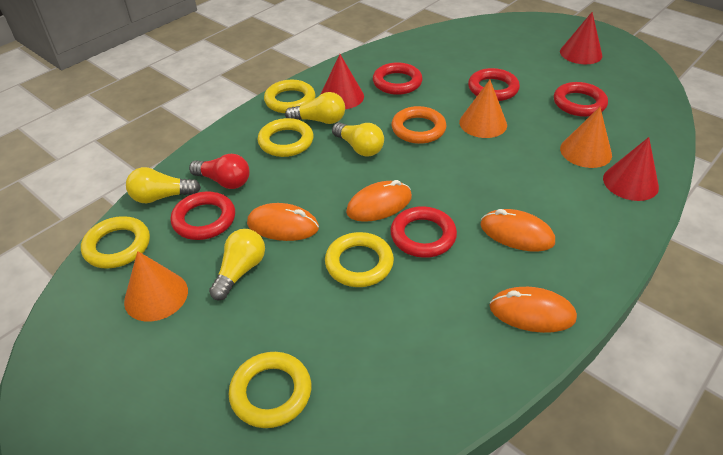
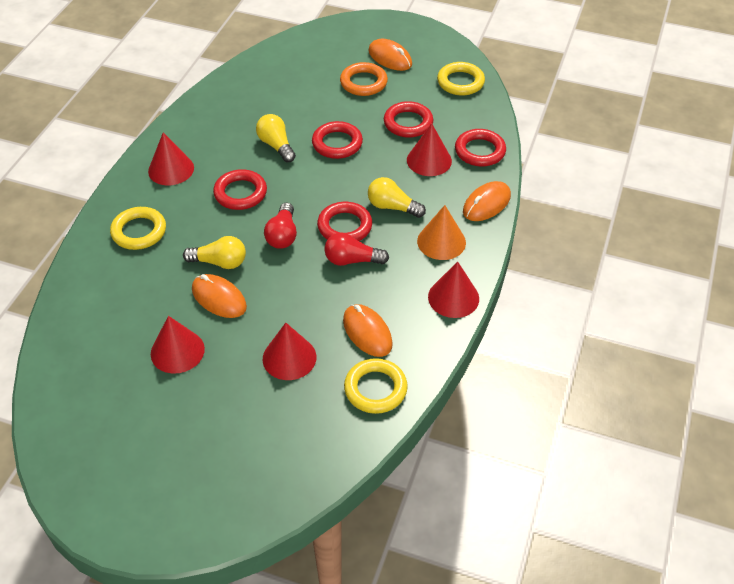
orange cone: [124,251,188,322] [459,80,507,138] [560,107,612,168] = 3 -> [417,205,466,260] = 1
red cone: [320,54,364,109] [560,12,602,64] [603,137,659,201] = 3 -> [148,132,194,185] [151,316,205,374] [263,323,316,380] [407,123,452,176] [428,261,479,318] = 5
red light bulb: [189,154,250,189] = 1 -> [264,203,297,249] [324,232,389,266] = 2
yellow light bulb: [126,167,201,203] [209,229,265,300] [285,92,345,124] [332,122,384,157] = 4 -> [183,236,246,269] [256,114,296,162] [368,177,426,218] = 3
yellow ring: [81,216,150,269] [229,352,311,428] [258,118,314,157] [264,80,315,113] [325,232,394,287] = 5 -> [110,207,166,250] [344,358,408,414] [437,62,485,95] = 3

